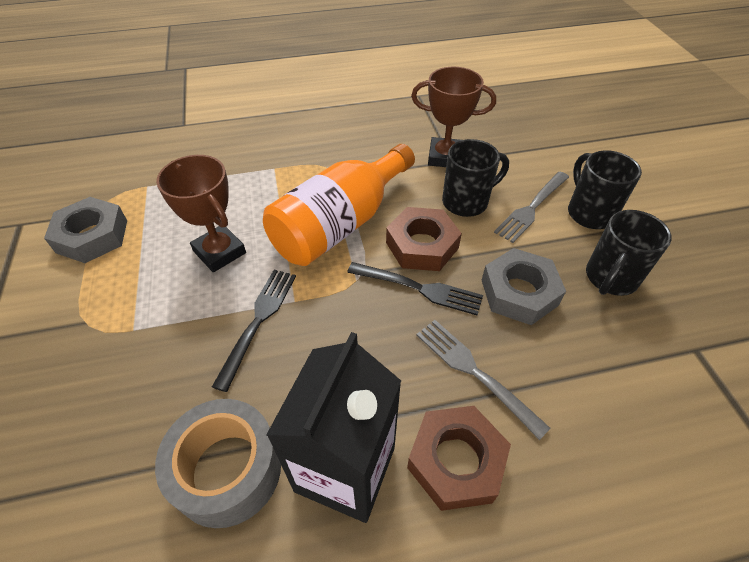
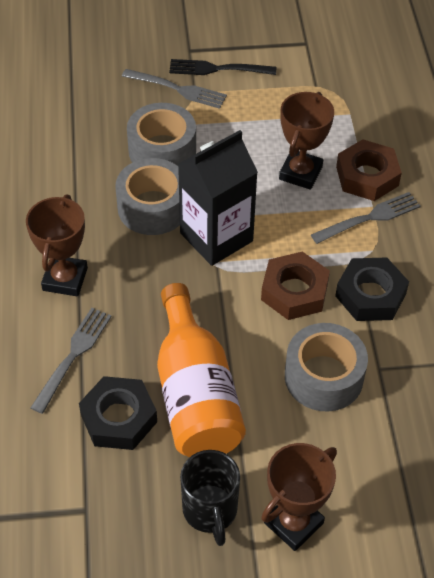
black fork: [212,270,296,392] [347,262,483,316] = 2 -> [169,59,276,75] = 1
black mug: [442,139,509,217] [568,150,642,229] [586,210,672,296] = 3 -> [180,450,240,546] = 1
black nut: none = 0 -> [79,376,157,450] [335,257,409,321] = 2
brown trophy: [156,155,246,272] [411,67,496,167] = 2 -> [26,194,88,296] [261,443,337,551] [279,92,334,190] = 3
grey fork: [416,320,551,440] [494,171,569,243] = 2 -> [31,308,112,414] [122,69,227,109] [311,192,421,244] = 3
grey nut: [44,197,127,263] [482,248,566,325] = 2 -> none = 0
grey tape: [155,399,281,528] = 1 -> [115,158,180,235] [127,103,196,166] [285,323,368,412] = 3

